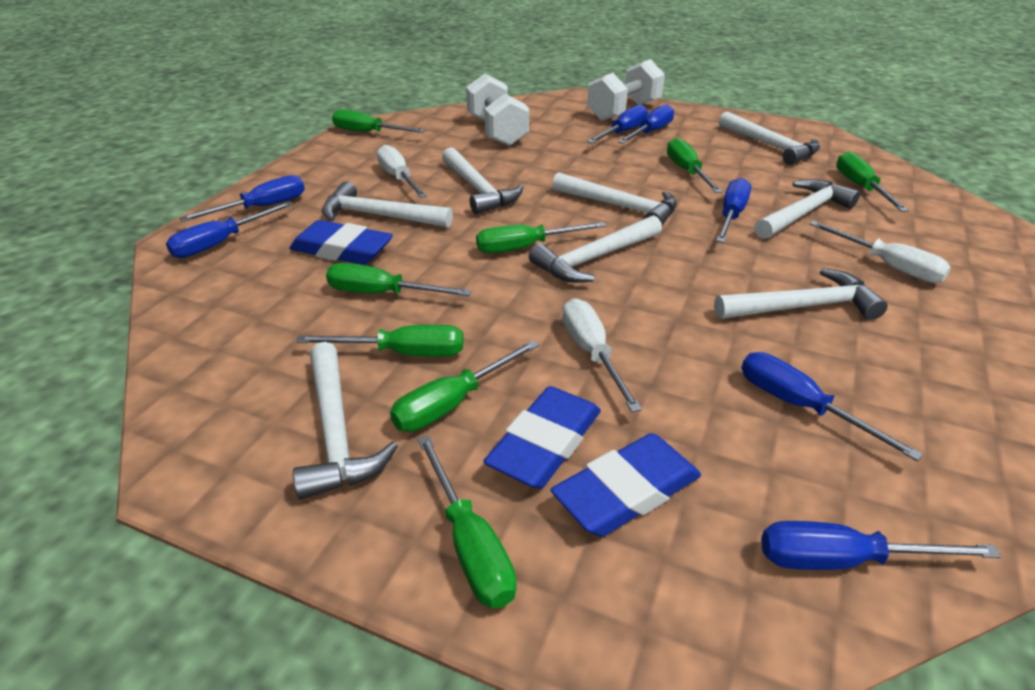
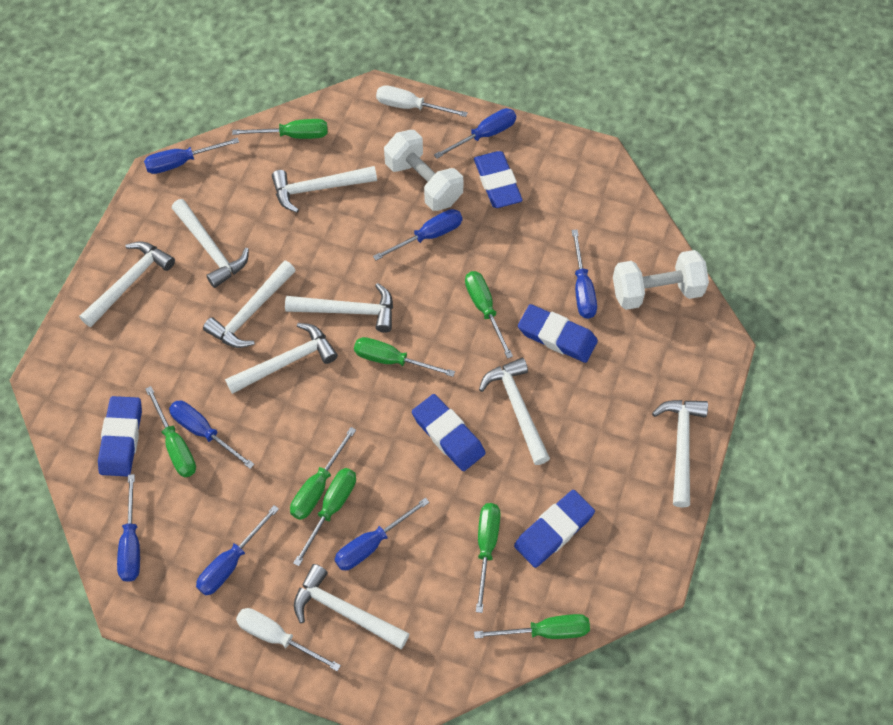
blue eraser: [289,220,393,265] [484,386,601,489] [551,433,701,536] = 3 -> [98,396,142,477] [412,394,486,471] [474,151,523,208] [514,490,595,568] [518,304,598,363] = 5
blue screwdriver: [166,201,293,258] [179,175,305,222] [587,104,648,144] [618,104,674,144] [716,178,751,243] [741,352,923,461] [761,521,1001,570] = 7 -> [117,474,140,582] [144,138,239,174] [169,401,255,469] [196,505,279,596] [334,498,429,570] [373,209,462,260] [434,108,516,159] [572,230,597,319] = 8
white hammer: [293,342,398,500] [322,182,453,228] [442,147,523,214] [529,215,662,283] [552,172,677,226] [714,268,888,320] [719,111,820,165] [755,179,860,239] = 8 -> [79,241,175,327] [172,199,249,288] [203,260,296,348] [225,323,338,394] [272,166,377,213] [285,283,393,333] [294,564,410,649] [479,358,550,465] [652,400,708,508] = 9
white screwdriver: [377,145,427,198] [562,298,642,412] [809,221,951,283] = 3 -> [236,608,341,671] [376,85,468,117] = 2

